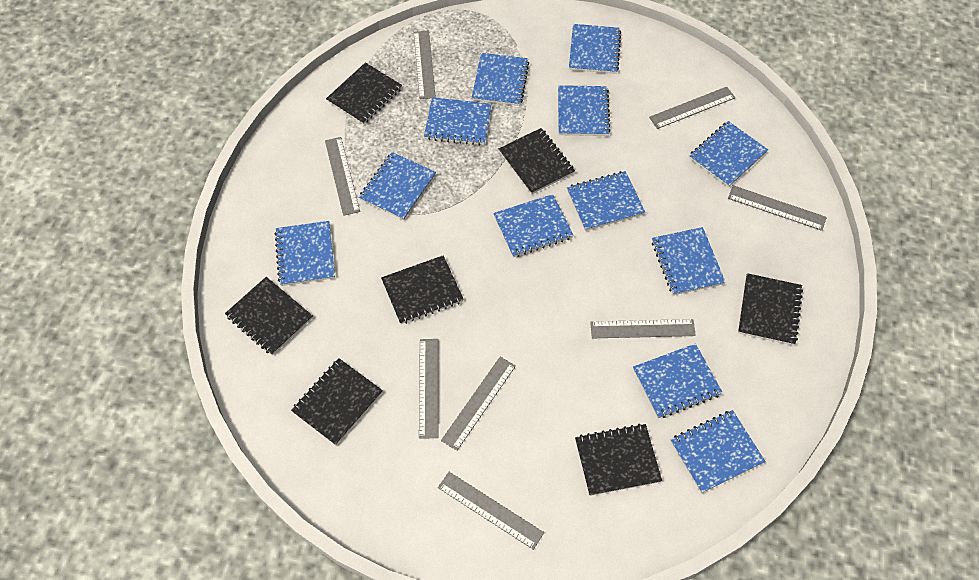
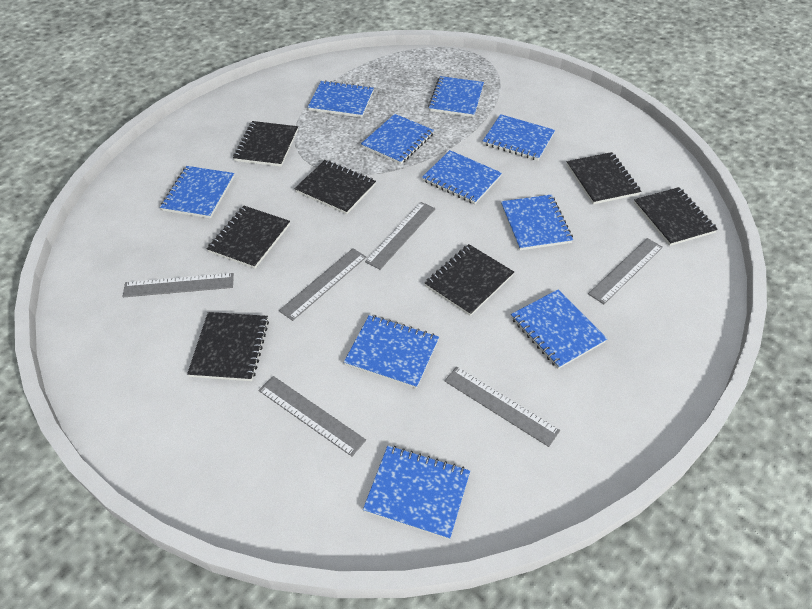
blue notebook: [275,221,335,286] [359,152,436,220] [424,97,491,146] [472,53,529,106] [493,194,574,257] [558,85,611,136] [567,171,645,231] [569,24,621,74] [633,344,723,418] [652,227,725,295] [670,410,765,493] [689,121,768,187] = 12 -> [160,166,234,218] [308,80,374,118] [344,315,439,389] [361,114,434,164] [363,446,470,540] [422,150,502,204] [428,76,484,117] [483,114,555,161] [501,195,573,250] [511,290,607,369] = 10
grey ruler: [325,137,360,216] [414,31,436,99] [419,339,439,439] [438,472,544,550] [441,357,516,451] [590,319,696,338] [649,87,735,129] [728,185,827,231] = 8 -> [123,273,234,297] [258,376,366,456] [279,248,366,321] [365,202,436,270] [445,367,560,447] [588,238,663,304] = 6

